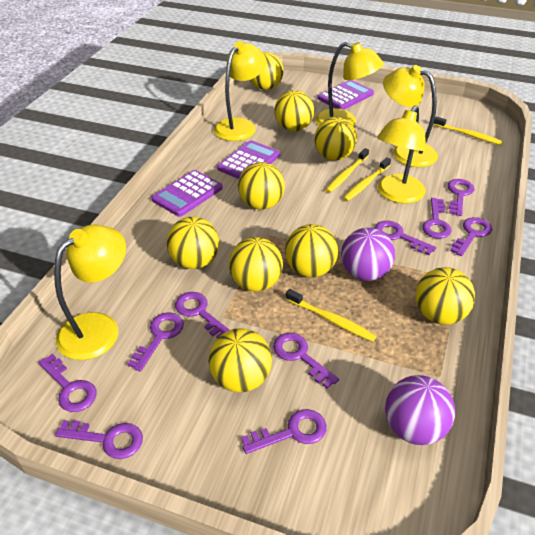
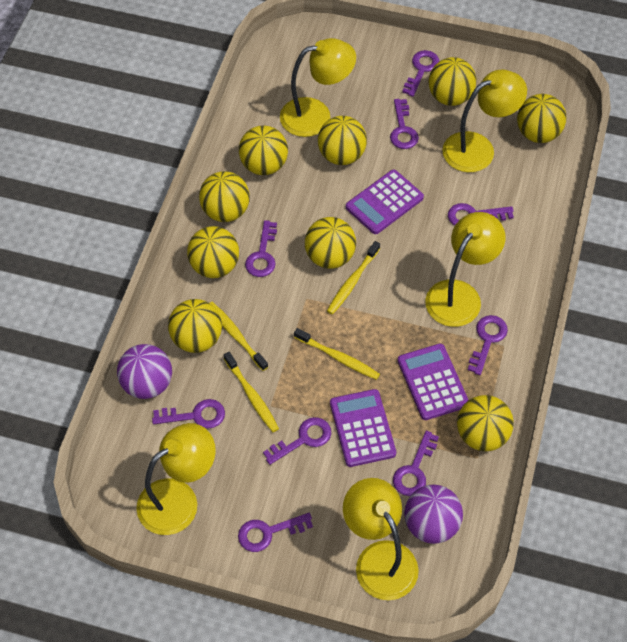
purple key: [38,354,97,412] [55,420,143,459] [128,312,184,372] [175,292,229,338] [241,409,327,454] [273,333,339,389] [375,221,436,255] [422,198,452,239] [448,179,474,216] [450,217,492,256] = 10 -> [152,399,225,428] [238,513,313,552] [245,220,277,277] [263,417,331,465] [390,99,419,149] [393,431,439,496] [402,50,439,97] [448,203,514,226] [468,315,508,375] = 9

